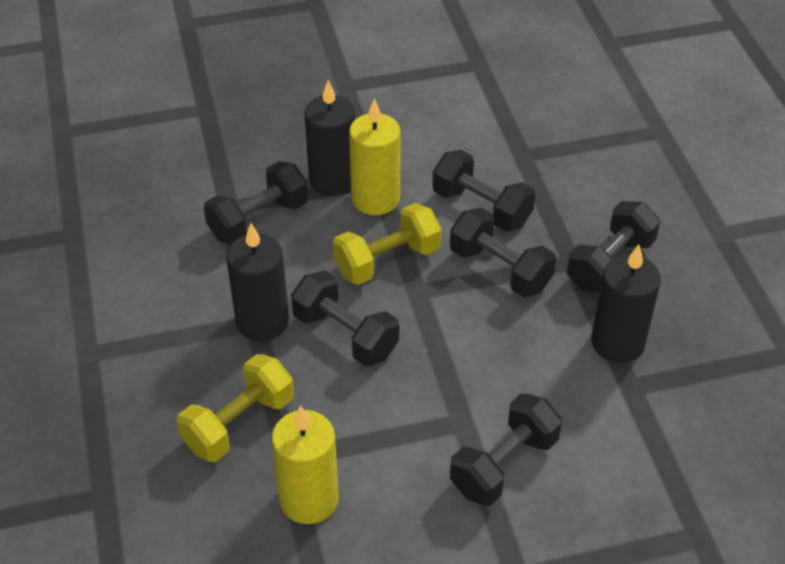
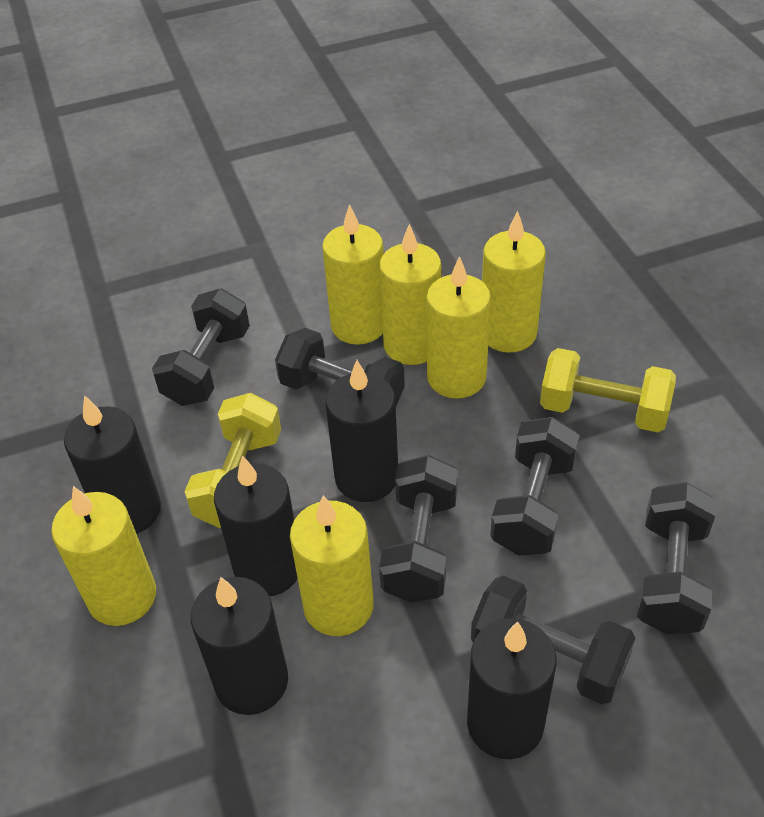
black candle: [227,223,289,341] [305,80,355,196] [591,244,661,363] = 3 -> [64,395,161,534] [191,577,288,715] [214,455,298,596] [325,360,398,502] [467,618,557,759] = 5
yellow candle: [271,405,339,524] [349,98,401,215] = 2 -> [51,486,156,626] [290,495,374,636] [322,204,384,345] [379,224,441,365] [426,256,491,399] [482,211,546,352] = 6

